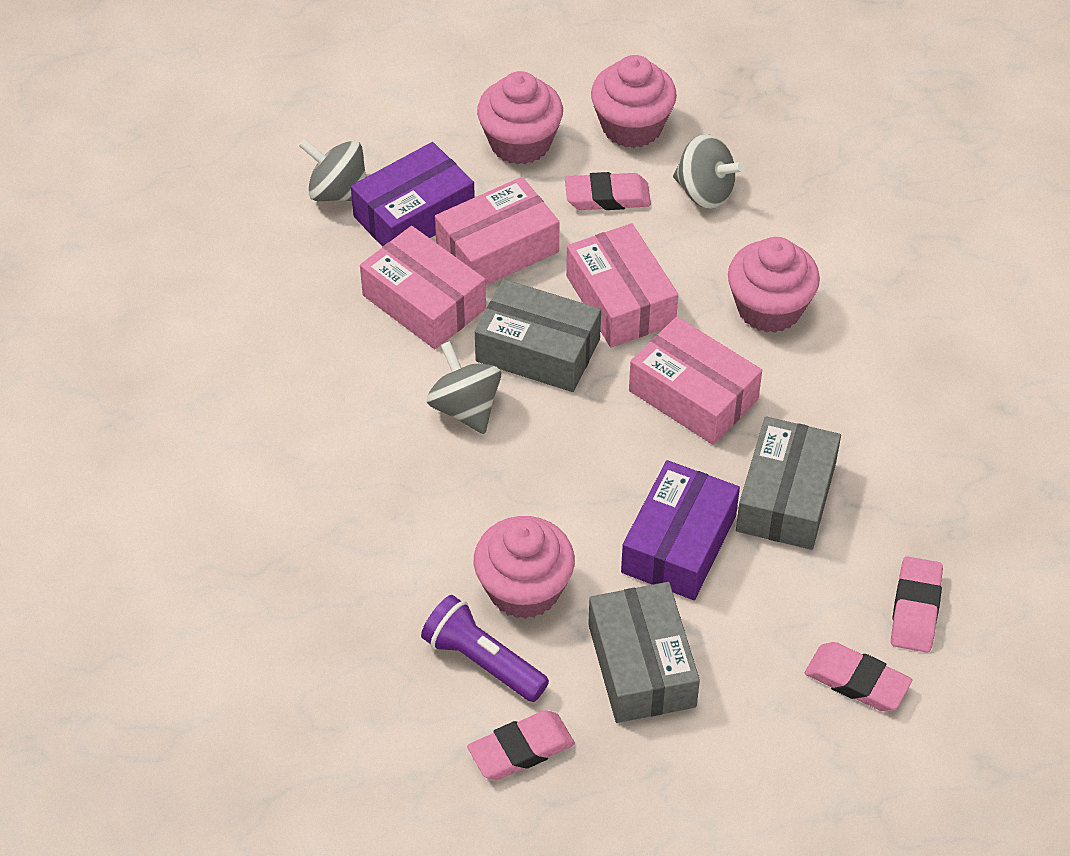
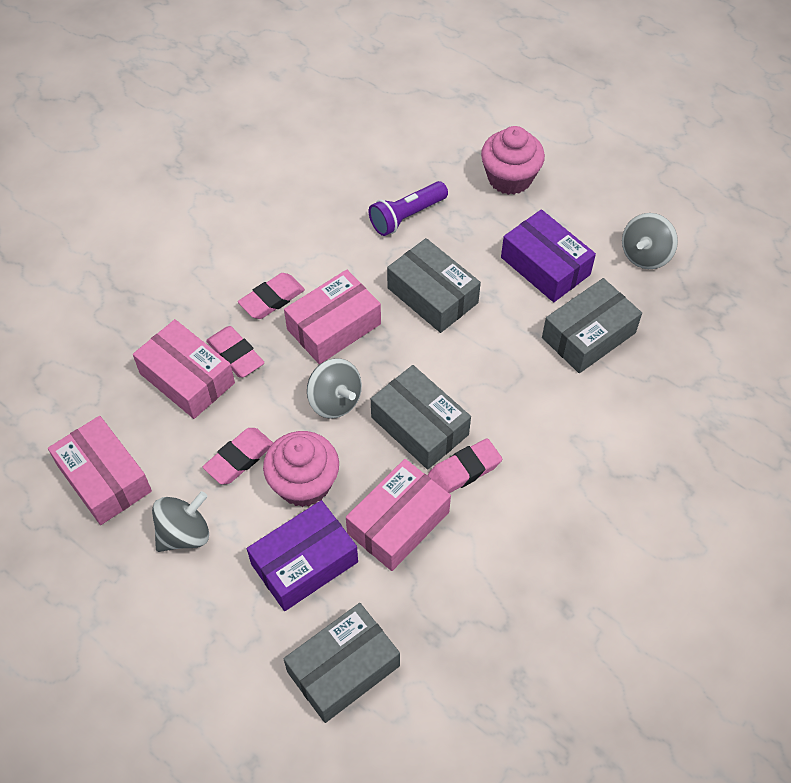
grey box: [475,279,601,392] [588,582,700,723] [736,416,841,550] = 3 -> [284,603,400,723] [371,365,471,470] [387,238,481,333] [542,278,642,373] = 4
pink cupcake: [474,516,575,619] [477,71,563,165] [591,55,677,148] [728,237,820,333] = 4 -> [263,431,339,507] [481,126,545,195] = 2

